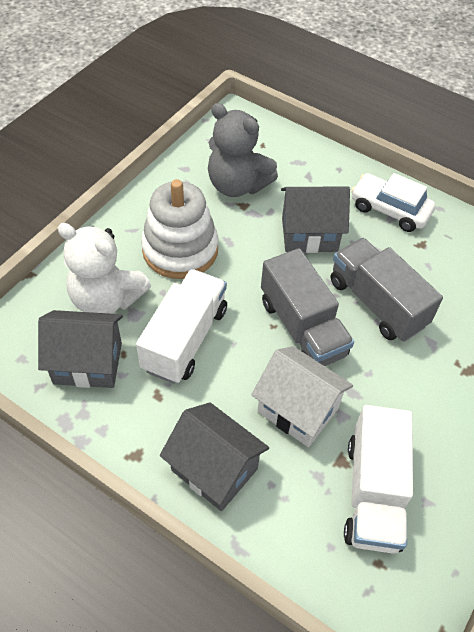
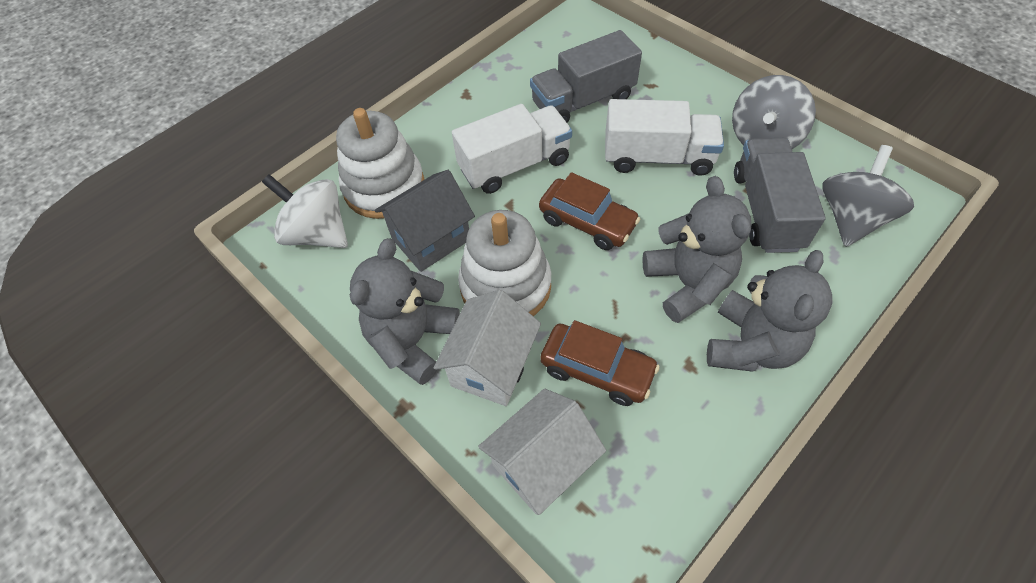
brown car: none = 0 -> [539,172,640,250] [540,320,660,406] = 2
grey house: [38,310,123,388] [160,402,269,511] [281,187,350,253] = 3 -> [375,170,475,272] = 1
grey spinning top: none = 0 -> [732,75,816,149] [822,145,914,247] = 2
grey teddy bear: [208,103,278,197] = 1 -> [350,238,460,385] [642,176,751,323] [707,250,832,372] = 3
white car: [351,173,435,232] = 1 -> none = 0
white house: [251,346,353,447] = 1 -> [434,290,541,406] [478,389,606,515] = 2
white spinning top: none = 0 -> [262,174,348,248] = 1
white stacking toy: [141,179,218,279] = 1 -> [336,108,425,219] [458,210,551,316] = 2
white teddy bear: [57,223,151,314] = 1 -> none = 0

